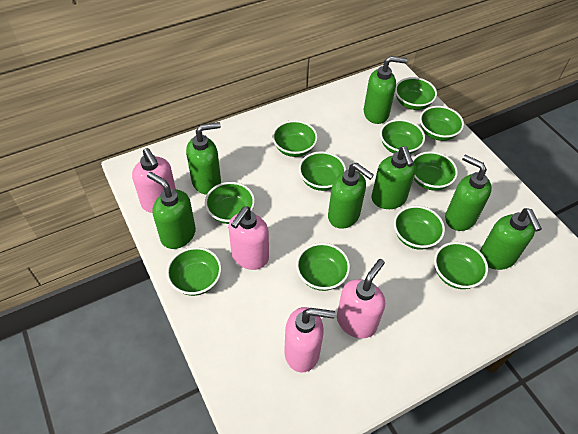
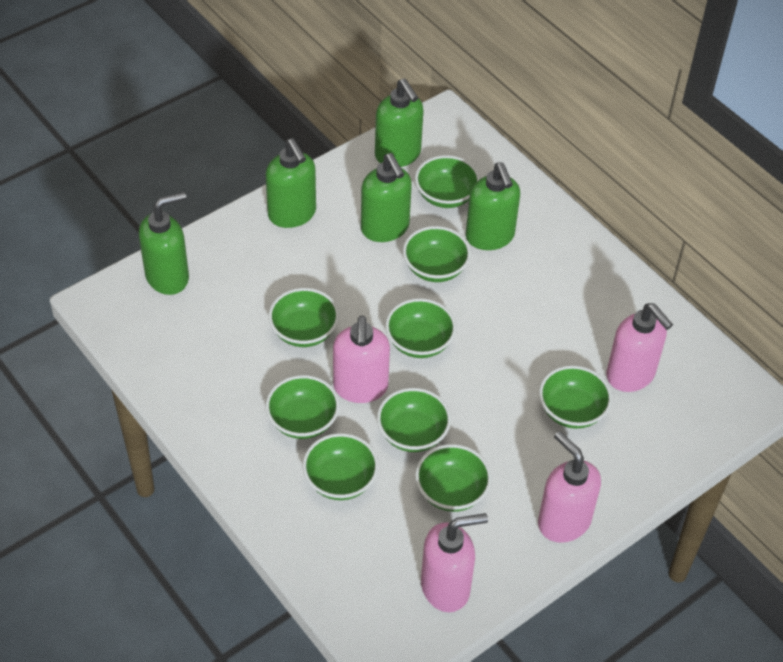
green bowl: [166,247,222,296] [205,182,255,224] [272,120,318,157] [296,243,350,291] [299,151,346,191] [380,119,425,154] [394,206,445,249] [395,77,437,110] [412,151,458,190] [420,106,464,141] [434,242,488,289] = 11 -> [266,375,340,439] [268,288,339,347] [303,433,379,500] [377,388,451,452] [385,298,456,358] [403,226,471,282] [415,155,480,208] [415,444,492,512] [539,365,612,429] = 9
green soap dispenser: [147,172,196,249] [186,122,221,195] [328,163,374,229] [364,56,407,124] [372,146,416,209] [445,155,492,231] [480,208,542,270] = 7 -> [139,192,189,295] [265,138,316,228] [361,153,412,242] [375,79,424,167] [466,162,520,250] = 5

